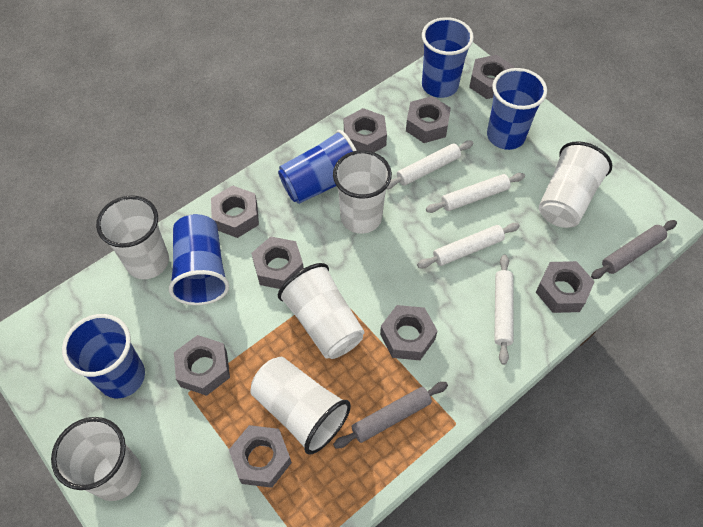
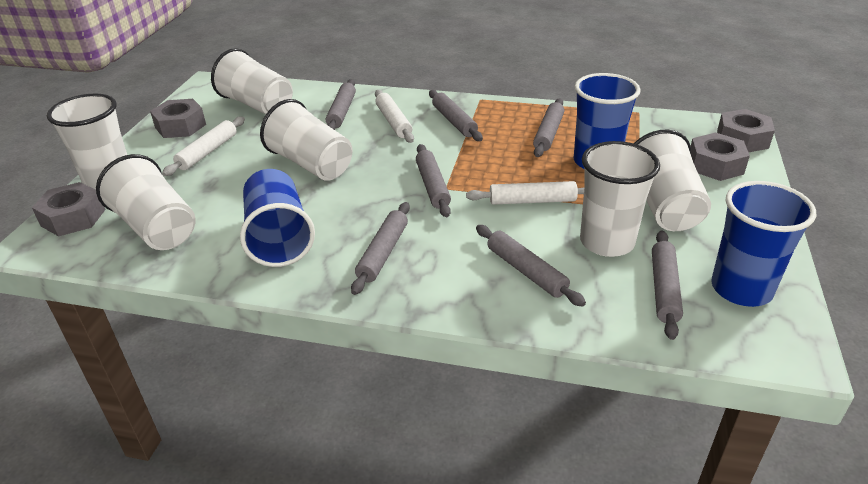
blue cup: [62,314,145,398] [169,214,229,305] [278,130,357,204] [422,17,474,98] [487,68,547,150] = 5 -> [240,169,315,267] [574,73,640,169] [711,181,816,307] = 3
grey nut: [174,335,230,396] [211,185,259,238] [229,425,292,488] [251,236,304,289] [344,108,387,152] [380,305,437,360] [406,96,451,143] [469,55,514,99] [536,261,595,313] = 9 -> [32,182,106,236] [150,99,206,138] [691,133,750,181] [717,109,775,152] = 4
grey rolling pin: [333,382,448,448] [591,220,677,279] = 2 -> [326,79,356,130] [351,202,410,295] [416,144,451,217] [429,90,483,141] [476,225,586,307] [533,99,564,157] [652,231,683,340] = 7
white rolling pin: [387,140,474,189] [417,223,520,268] [426,173,525,213] [494,255,514,365] = 4 -> [162,117,245,176] [375,90,414,143] [466,181,584,205] = 3

